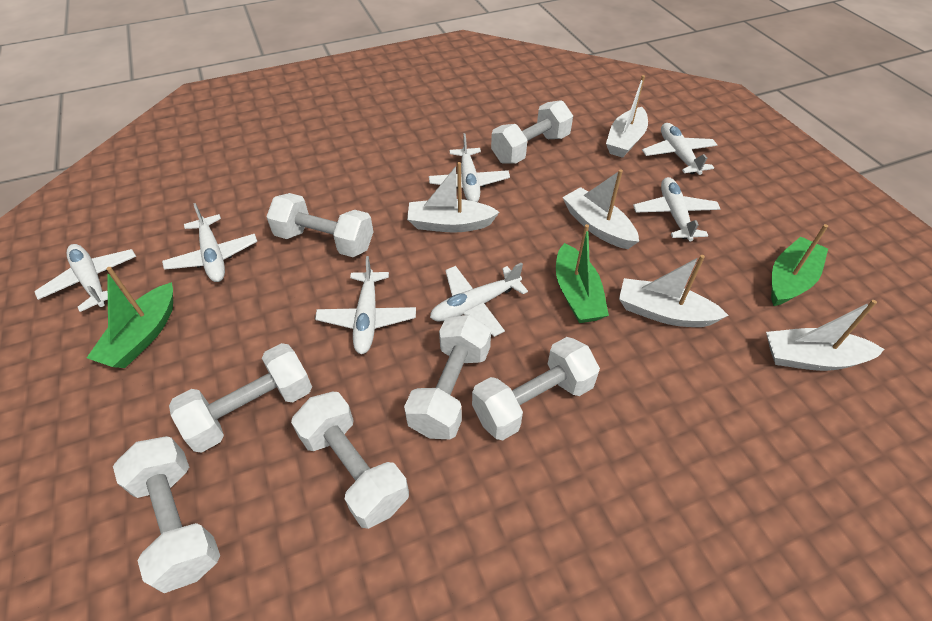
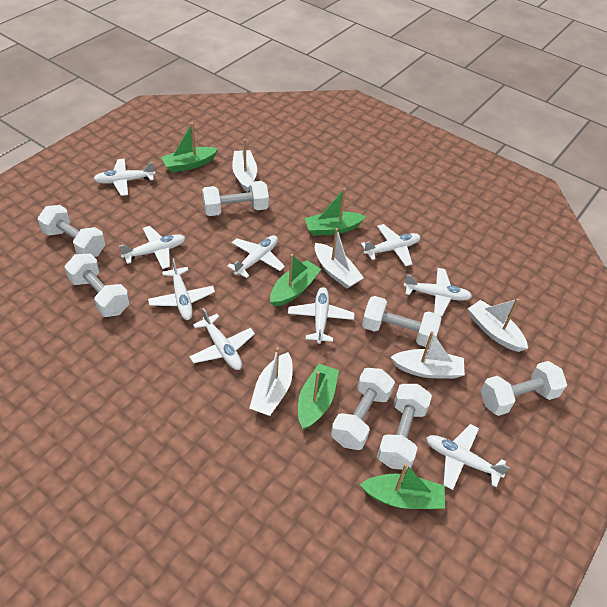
green boat: [87,267,173,368] [556,224,609,323] [771,224,828,306] = 3 -> [161,123,218,172] [270,254,321,307] [298,364,339,430] [305,188,366,236] [360,463,445,509] = 5
white plane: [34,244,136,312] [162,203,258,282] [315,256,416,354] [429,133,510,202] [430,262,528,337] [633,177,721,242] [642,123,717,175] = 7 -> [94,159,155,196] [119,226,186,269] [148,258,215,320] [189,308,255,370] [227,235,285,278] [288,287,354,344] [361,224,421,266] [404,268,472,317] [426,424,510,490] = 9

